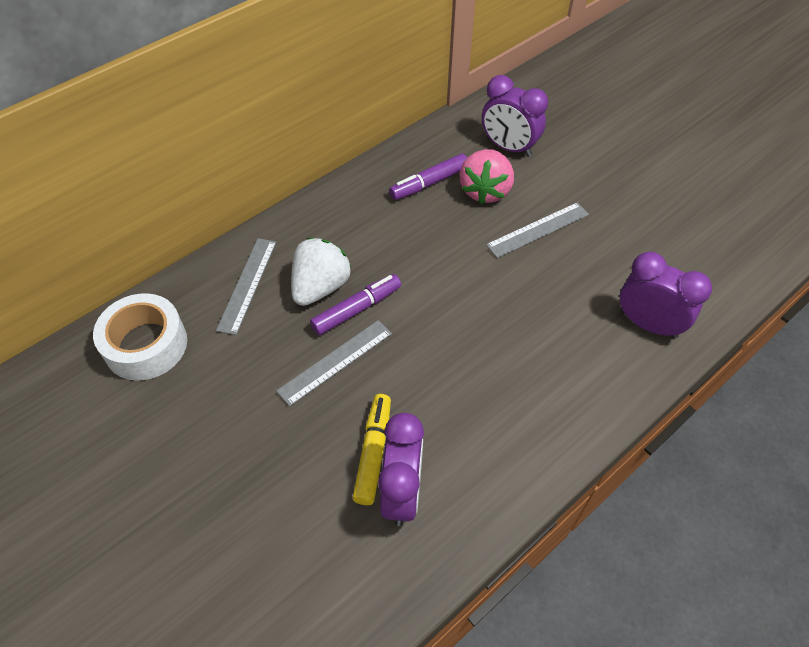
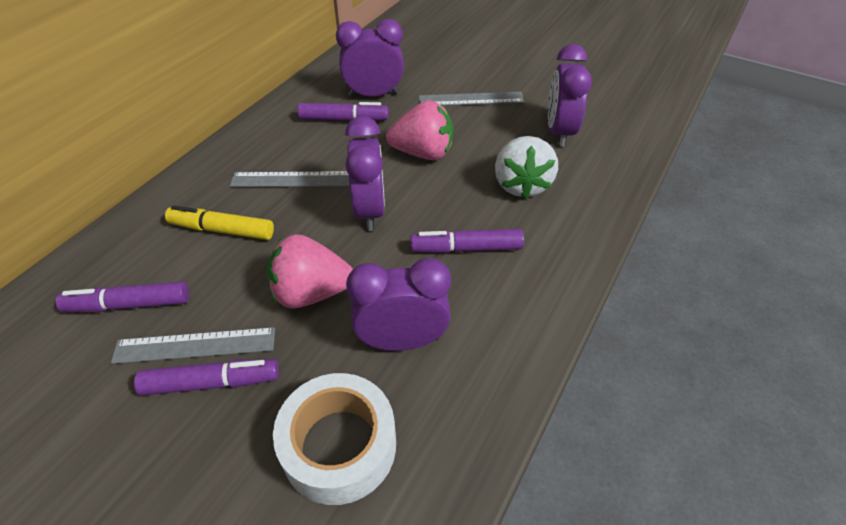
pink strawberry: [460,149,514,204] = 1 -> [266,234,353,308] [386,100,453,160] = 2
purple clock: [378,413,424,526] [482,75,548,157] [620,252,712,339] = 3 -> [336,19,404,97] [345,116,385,231] [346,258,451,351] [548,44,592,147] = 4
purple marker: [310,274,401,335] [389,153,467,200] = 2 -> [56,281,189,312] [134,359,279,396] [297,102,389,121] [411,229,524,253] = 4

